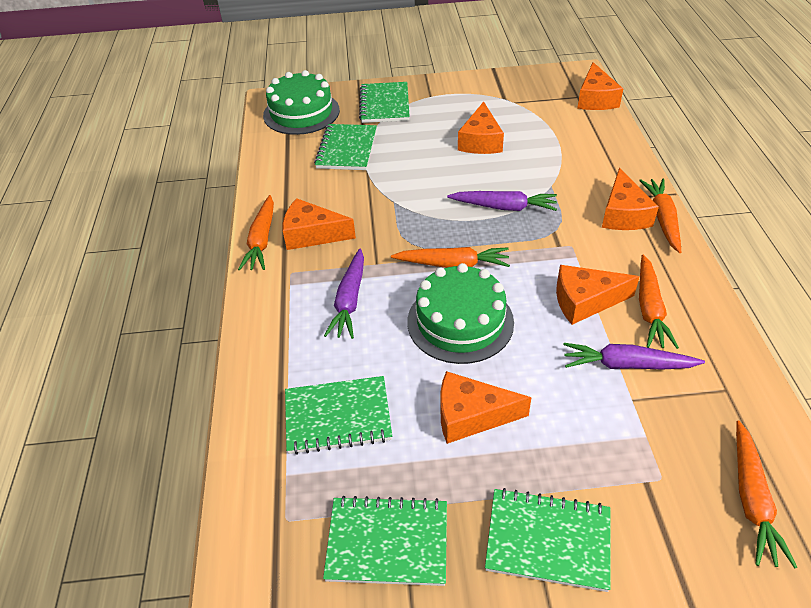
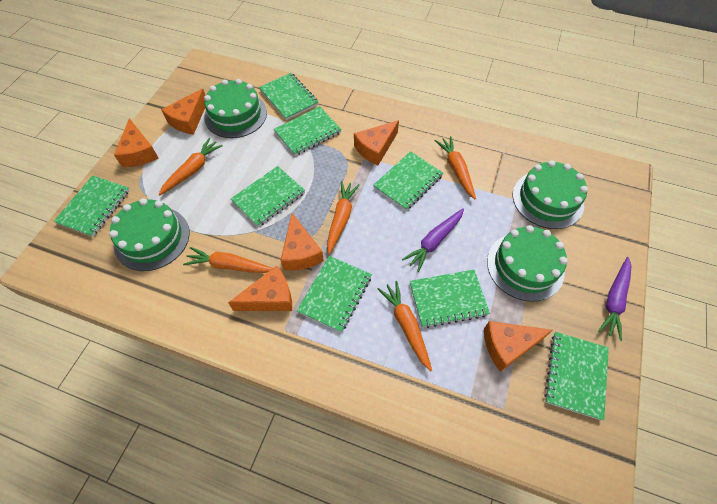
green cake: [263,70,340,135] [407,263,514,364] = 2 -> [109,198,190,271] [204,79,267,138] [487,225,568,302] [512,160,588,229] = 4
green notebook: [285,376,392,455] [314,124,377,170] [323,496,447,586] [359,82,410,123] [485,488,611,592] = 5 -> [54,176,130,237] [231,166,305,227] [259,73,318,120] [274,106,342,156] [297,256,372,333] [373,151,443,210] [410,270,490,328] [544,332,609,420] = 8
purple carrot: [324,249,364,339] [447,191,557,211] [563,343,705,370] = 3 -> [402,208,464,272] [598,257,631,341] = 2

